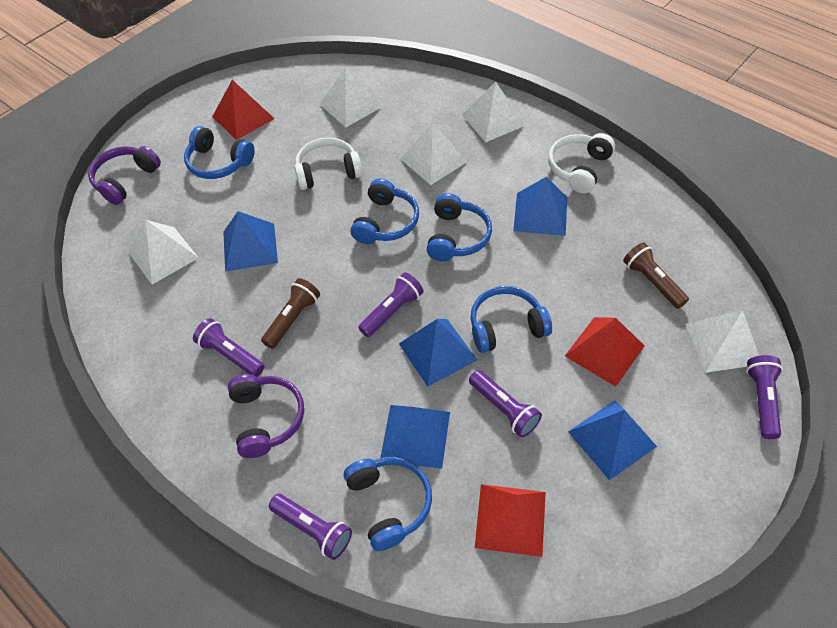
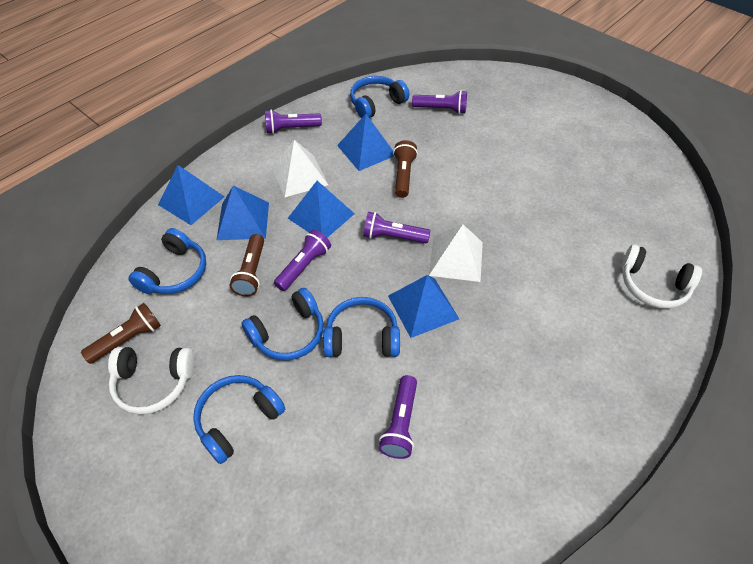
brown flashlight: [261,278,320,349] [623,243,689,309] = 2 -> [81,303,161,364] [230,234,264,297] [393,140,418,198] = 3
purple headphones: [88,146,161,205] [228,374,304,458] = 2 -> none = 0
red pyramid: [212,80,275,140] [475,484,546,557] [565,317,644,387] = 3 -> none = 0
white pyramid: [128,220,199,285] [320,67,382,127] [400,123,467,185] [462,82,525,142] [685,310,759,373] = 5 -> [272,140,328,197] [429,224,483,282] = 2

